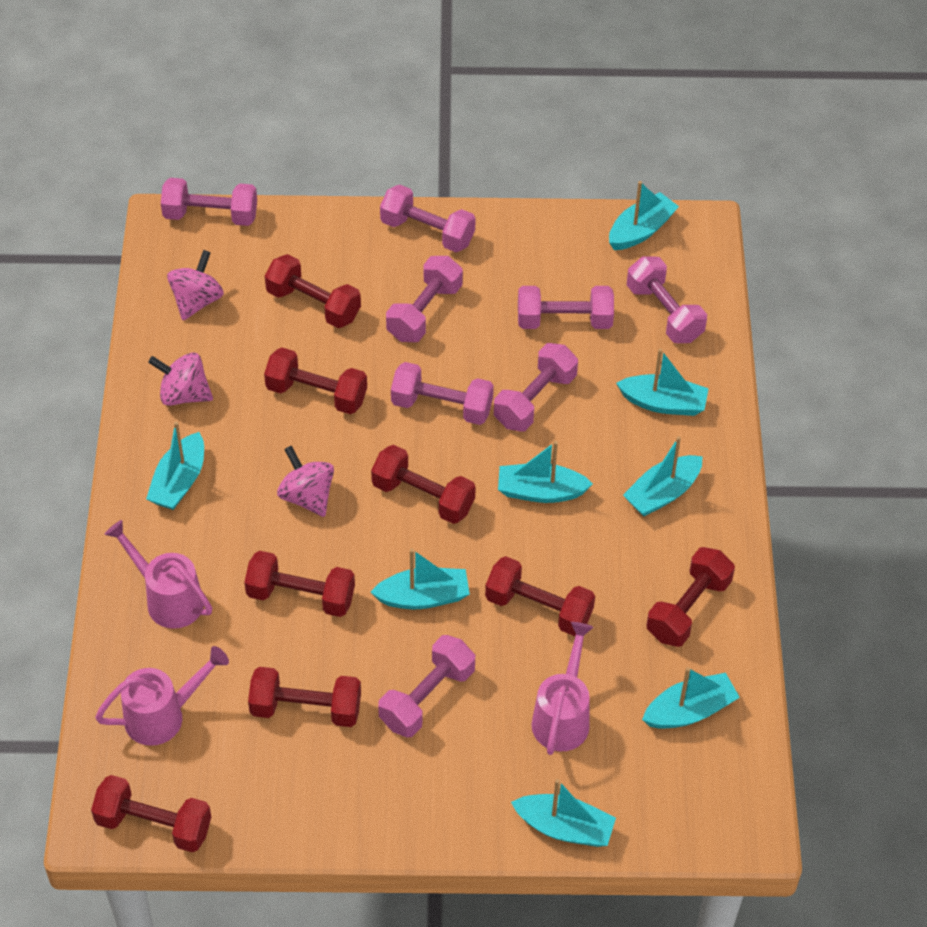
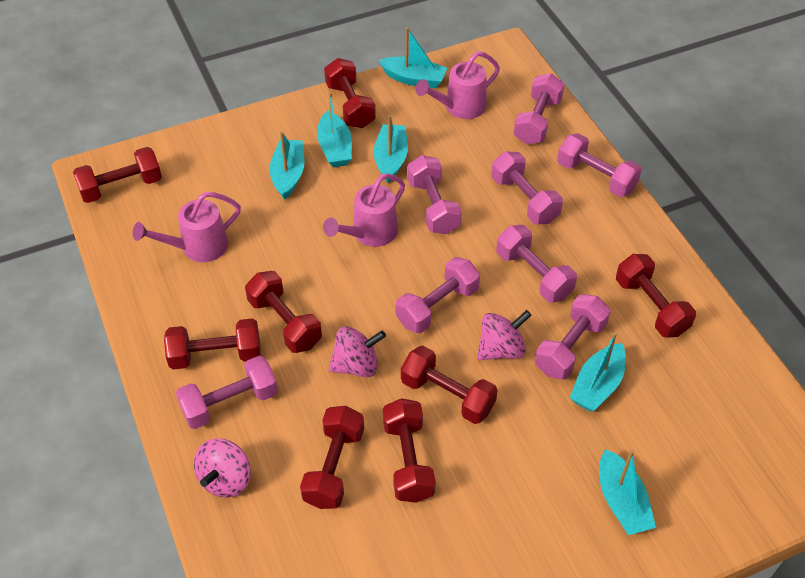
turquoise boat: [146,421,204,510] [371,548,470,609] [498,441,593,503] [511,779,616,847] [609,181,679,250] [616,349,709,416] [623,436,703,516] [642,667,740,729] = 8 -> [270,131,305,199] [317,92,352,167] [374,115,408,183] [379,27,447,88] [570,332,626,412] [600,449,656,535] = 6

